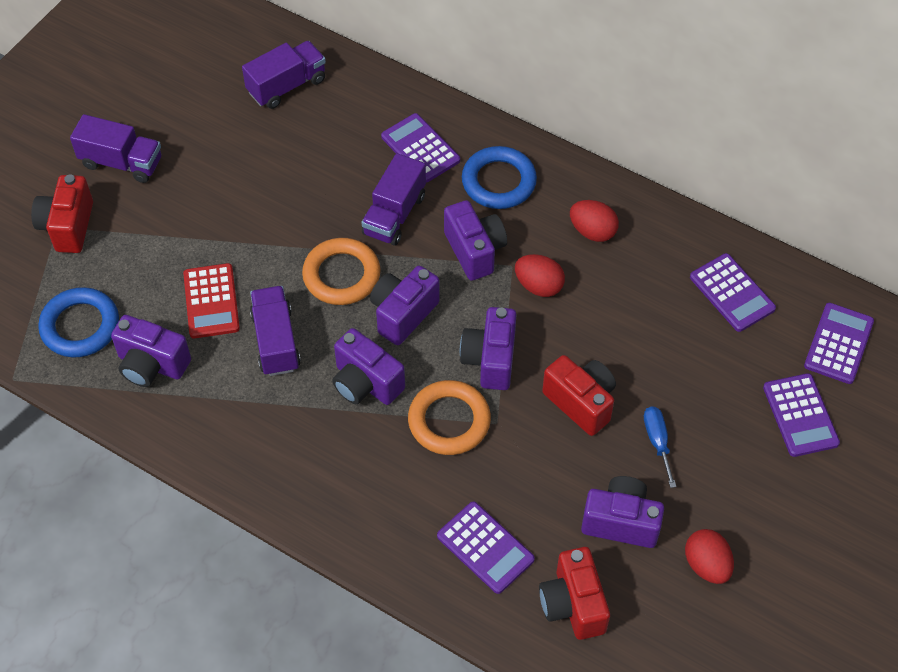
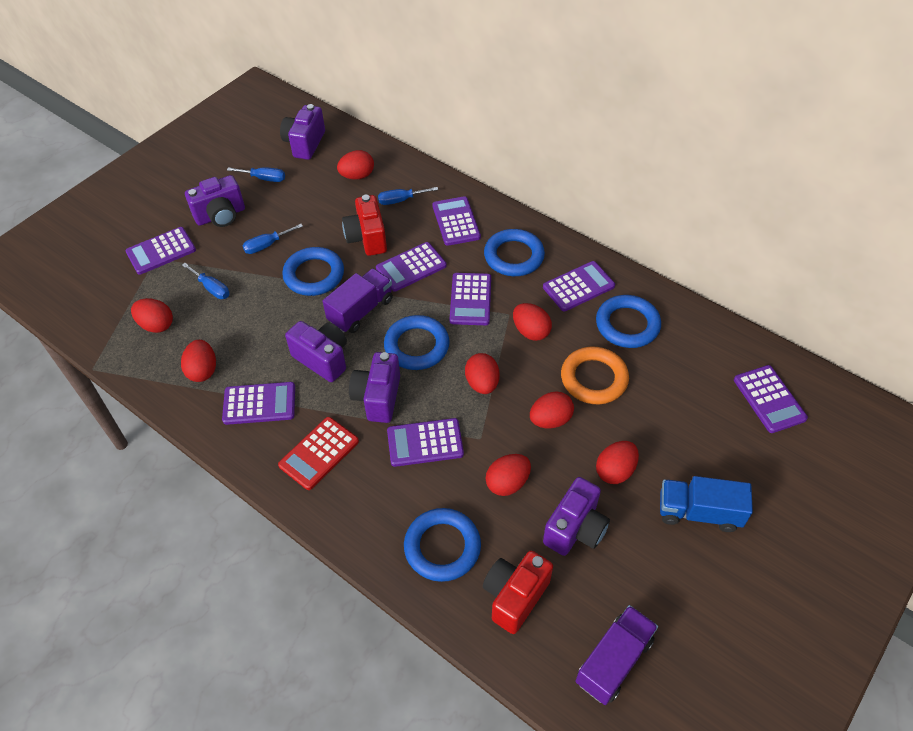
blue ring: [38,287,119,358] [462,146,537,209] = 2 -> [282,247,344,296] [384,315,450,370] [404,508,481,582] [484,229,545,276] [596,295,661,348] = 5
blue screwdriver: [644,406,676,488] = 1 -> [182,263,230,299] [227,167,285,182] [243,224,303,254] [378,187,438,205] = 4
blue truck: none = 0 -> [660,476,753,532] = 1
orange ring: [302,238,380,305] [408,380,491,455] = 2 -> [561,347,629,404] = 1
purple calculator: [381,113,460,183] [437,501,535,594] [690,253,776,332] [763,373,840,457] [804,303,874,384] = 5 -> [125,227,196,275] [222,382,295,425] [376,242,446,292] [387,418,464,467] [432,196,481,246] [450,273,491,325] [543,261,615,311] [734,365,808,433] = 8
purple camera: [111,315,191,387] [332,328,405,405] [370,266,440,345] [444,200,507,281] [460,307,517,390] [581,476,664,548] = 6 -> [185,175,245,227] [280,104,325,160] [285,321,347,382] [349,352,400,423] [543,477,610,556] = 5
purple truck: [70,114,162,183] [242,41,326,109] [250,286,301,376] [361,153,426,246] = 4 -> [323,268,393,333] [575,605,658,705] = 2
red camera: [31,174,93,253] [539,547,610,640] [542,355,616,436] = 3 -> [342,195,387,256] [483,551,553,634] = 2
red egg: [515,254,565,297] [570,200,619,242] [685,529,734,584] = 3 -> [131,298,173,333] [181,340,216,382] [337,150,374,180] [465,353,500,394] [486,454,531,496] [513,303,552,341] [530,391,574,428] [596,441,639,484] = 8

